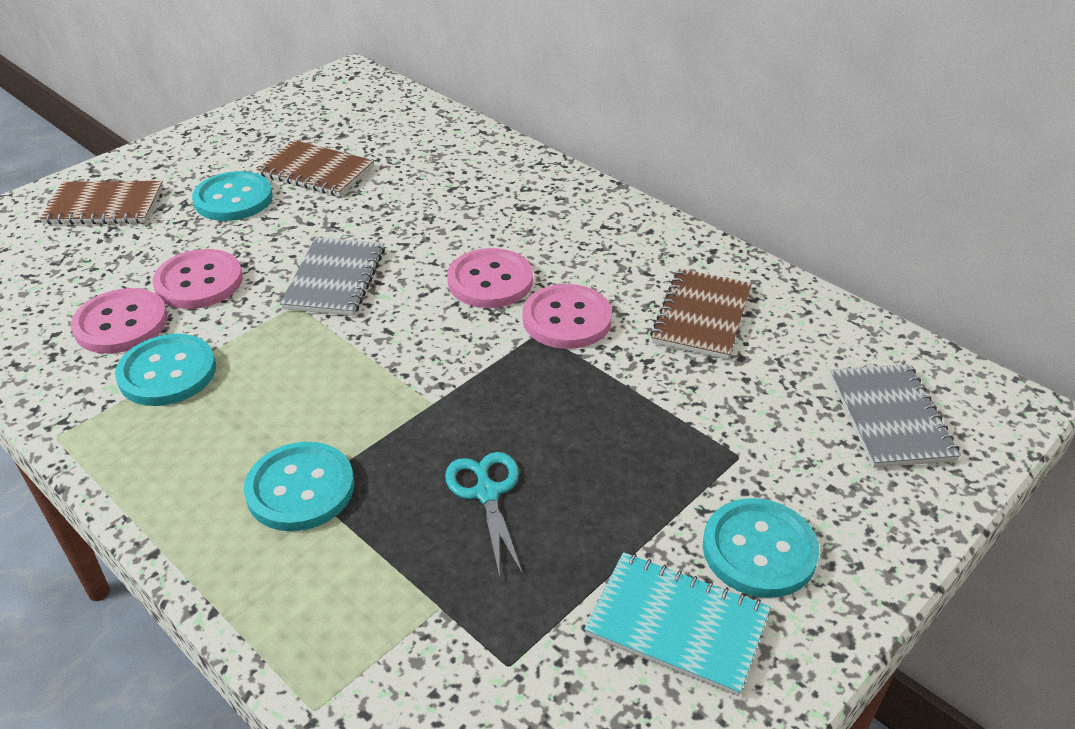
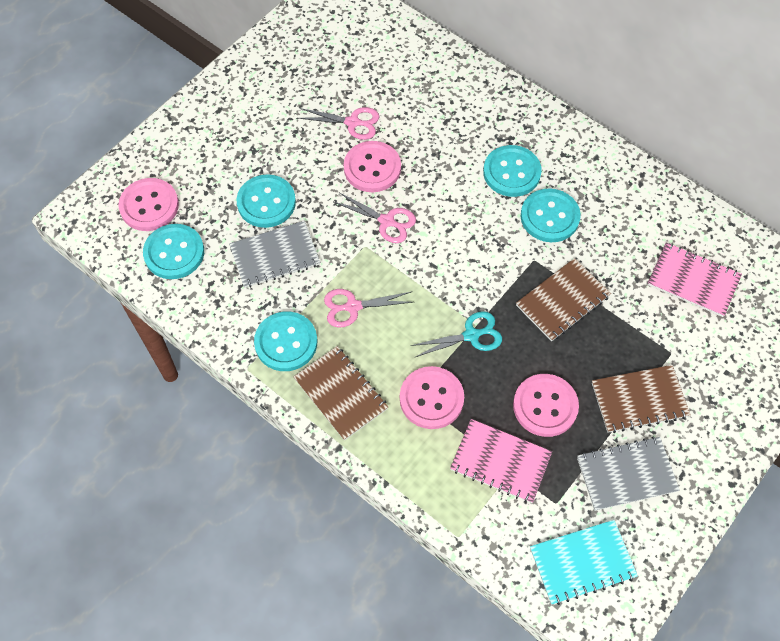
pink notebook: none = 0 -> [450,419,552,503] [647,242,742,317] = 2
pink scissors: none = 0 -> [298,107,380,140] [324,289,413,328] [334,192,416,243] = 3
turquoise button: [115,334,216,406] [192,171,273,221] [244,442,354,531] [703,498,819,598] = 4 -> [143,224,204,279] [236,174,296,228] [254,312,317,371] [483,145,542,197] [520,188,581,242] = 5

